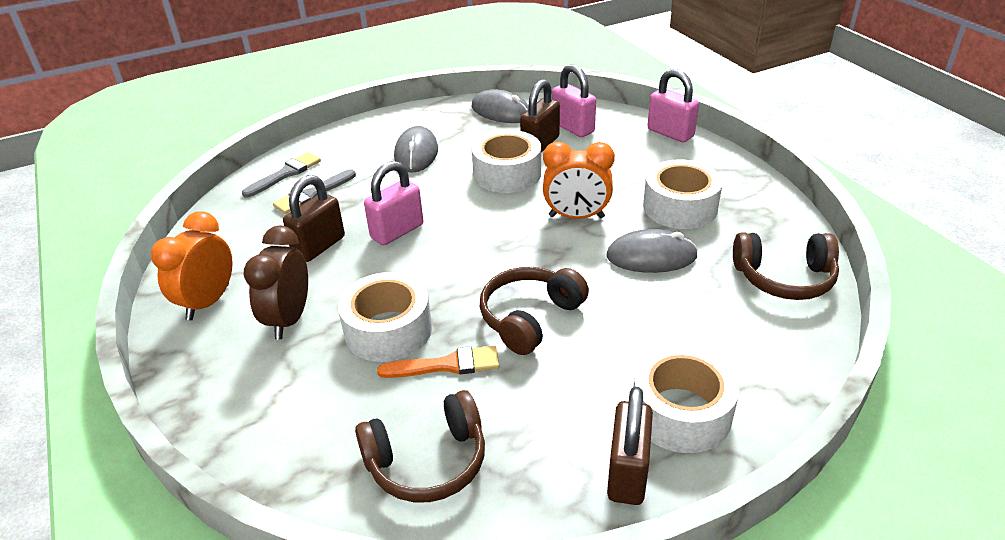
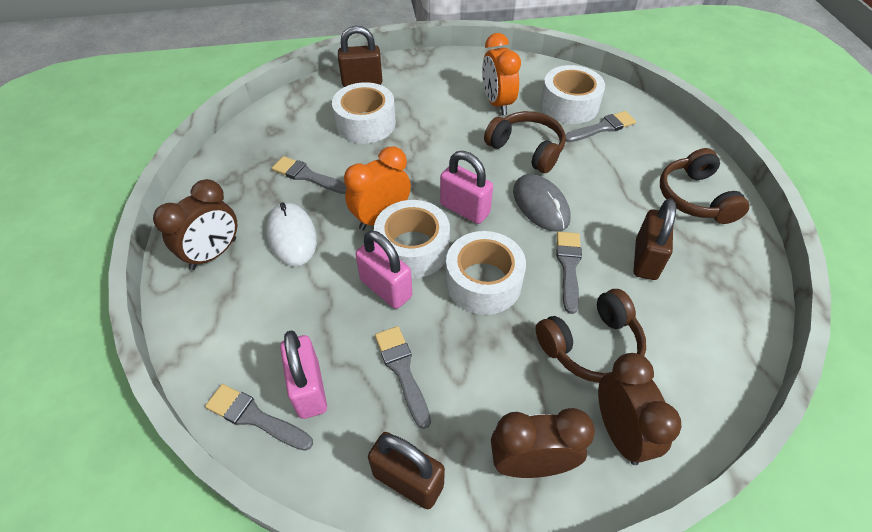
brown clock: [244,225,308,339] = 1 -> [153,179,237,270] [491,408,595,478] [598,353,681,465] = 3
grey brush: [242,152,321,197] [273,169,356,214] = 2 -> [205,384,313,451] [272,156,347,194] [375,326,431,429] [556,232,582,314] [565,111,636,143] = 5
grey mouse: [394,126,438,173] [472,89,529,123] [606,229,698,273] = 3 -> [513,174,571,232] = 1
orange brush: [377,346,499,378] = 1 -> none = 0
white mouse: none = 0 -> [266,202,317,266] = 1

